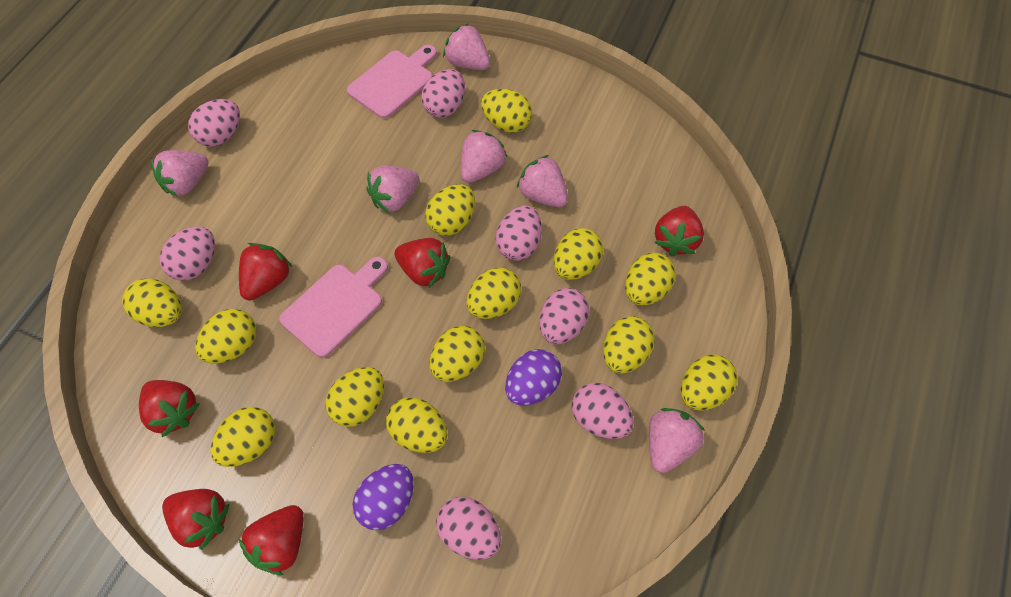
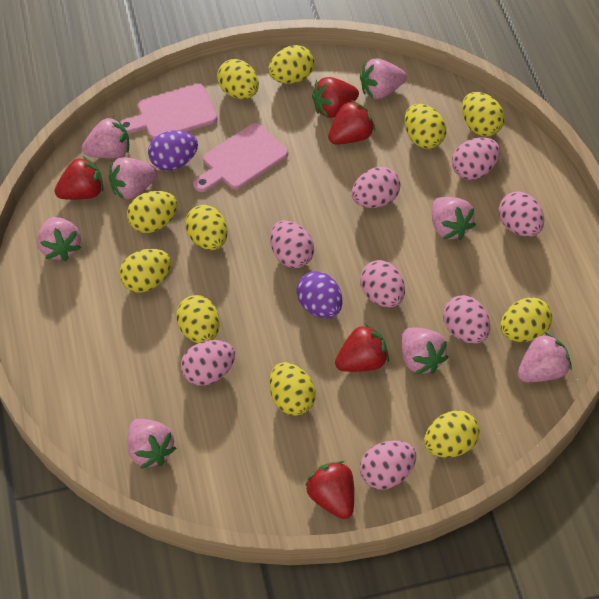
pink egg: [160,226,215,281] [188,99,240,147] [421,69,465,118] [436,497,501,560] [496,205,542,261] [539,288,590,344] [572,383,634,439] = 7 -> [181,340,235,386] [270,220,314,268] [352,167,401,208] [360,260,405,308] [360,441,416,490] [443,295,490,344] [452,137,500,180] [499,191,544,237] = 8
pink strawberry: [151,150,209,197] [366,166,419,213] [443,23,490,70] [461,130,507,183] [517,155,568,207] [649,408,705,473] = 6 -> [37,217,82,261] [82,116,129,159] [109,157,158,199] [127,419,176,469] [360,58,407,99] [402,328,449,374] [432,197,476,240] [518,332,572,382] = 8
red strawberry: [139,380,199,437] [162,489,230,550] [239,243,292,301] [239,505,304,575] [394,238,450,288] [654,206,704,257] = 6 -> [54,156,103,200] [305,461,354,519] [312,77,359,118] [328,100,375,144] [335,323,389,372] = 5
yellow egg: [122,278,182,327] [195,309,256,364] [210,407,275,467] [326,367,384,427] [386,397,448,453] [425,184,475,236] [430,326,485,382] [466,267,521,319] [481,89,532,133] [554,228,603,280] [603,316,654,374] [625,253,675,305] [681,355,738,411] = 13 -> [119,249,171,293] [127,191,178,233] [176,295,220,343] [185,205,228,250] [217,59,259,99] [268,45,314,84] [269,362,316,416] [405,104,446,149] [424,410,480,458] [462,92,505,136] [500,297,552,342] = 11

